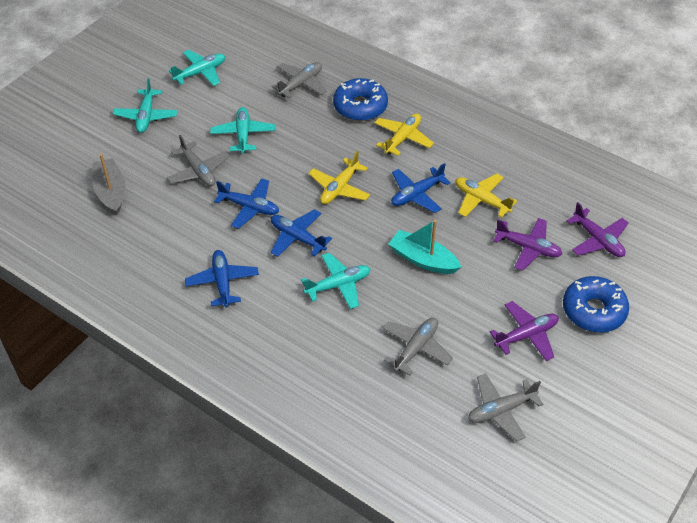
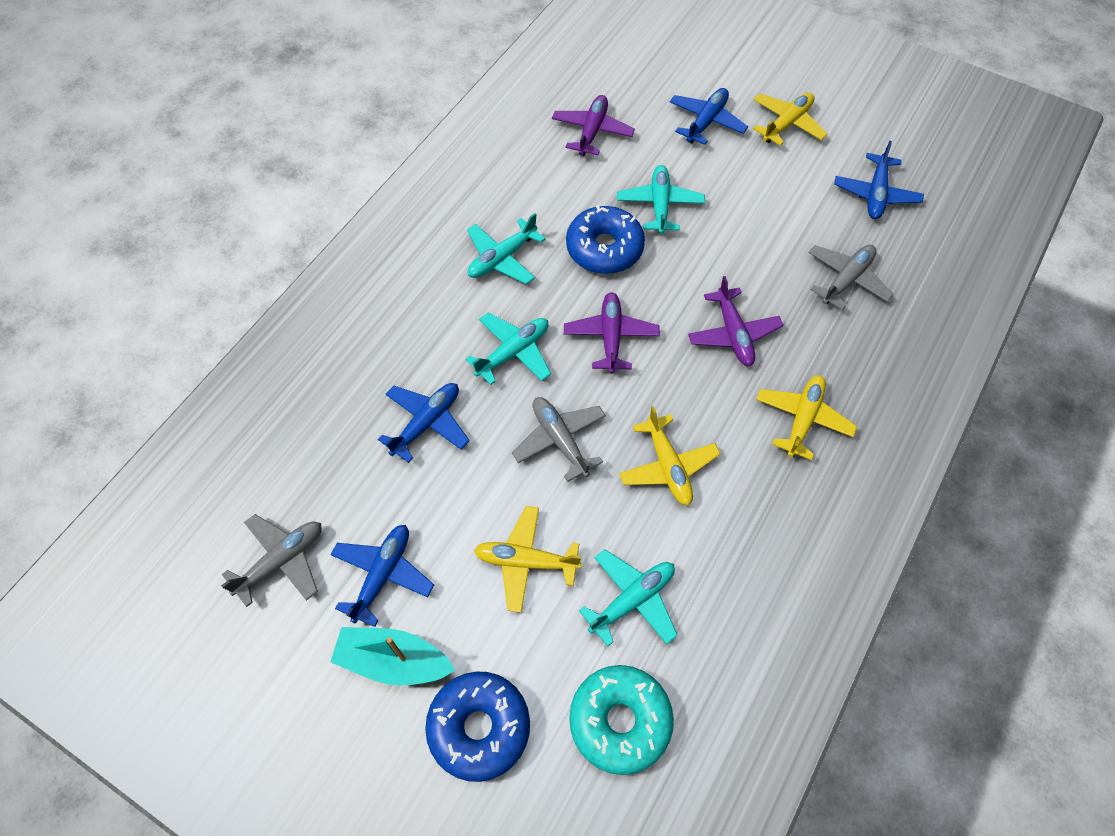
grey boat: [92,154,125,215] = 1 -> none = 0
grey plane: [167,135,230,186] [271,62,327,98] [383,318,453,376] [468,373,543,441] = 4 -> [221,514,322,607] [512,397,606,482] [808,245,894,310] = 3
turquoise donut: none = 0 -> [569,665,674,775] = 1
yellow plane: [308,151,370,204] [374,114,434,156] [455,173,517,218] = 3 -> [474,506,582,613] [619,406,720,506] [753,93,828,146] [756,375,857,460] = 4

